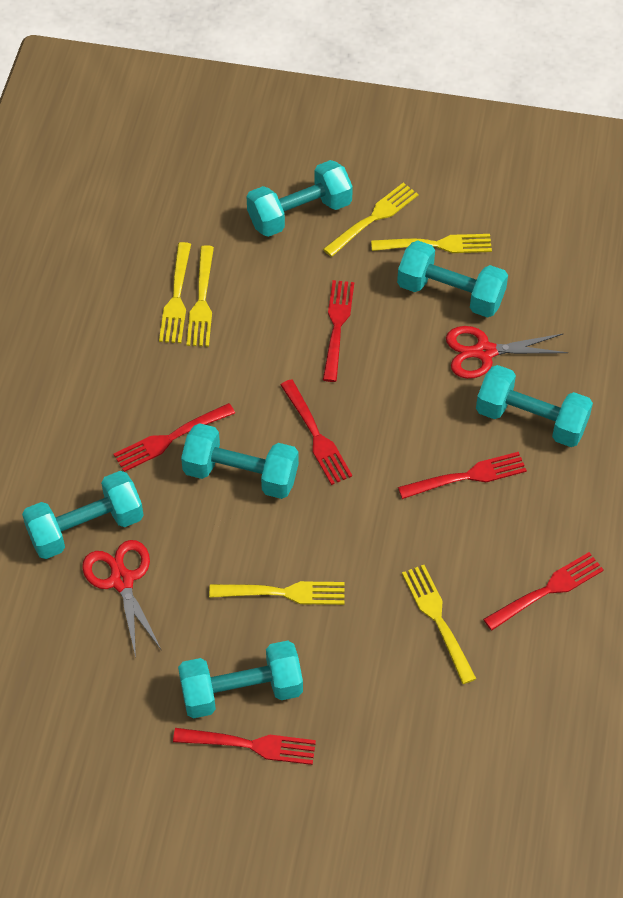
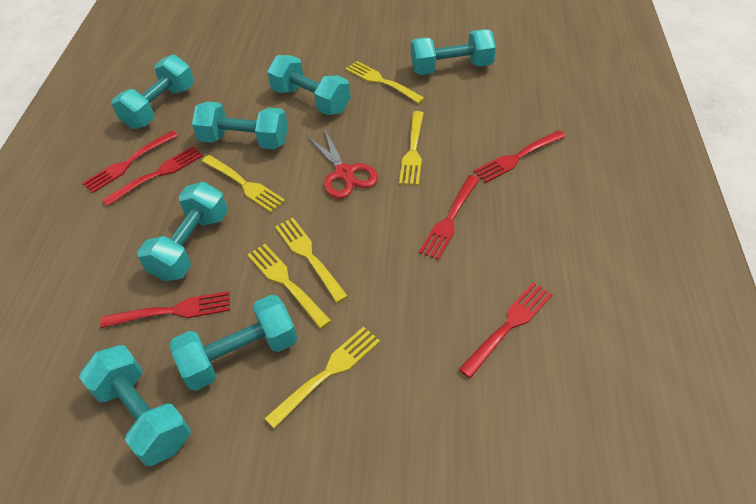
red scissors: [82,540,162,657] [446,326,568,379] = 2 -> [306,128,378,199] = 1
turquoise dumbbell: [22,471,143,559] [178,641,303,719] [181,423,299,499] [247,160,353,237] [397,240,508,318] [476,365,593,447] = 6 -> [79,345,191,466] [112,54,194,129] [137,182,228,281] [169,295,297,391] [192,101,288,150] [267,55,351,115] [411,29,496,75] = 7

